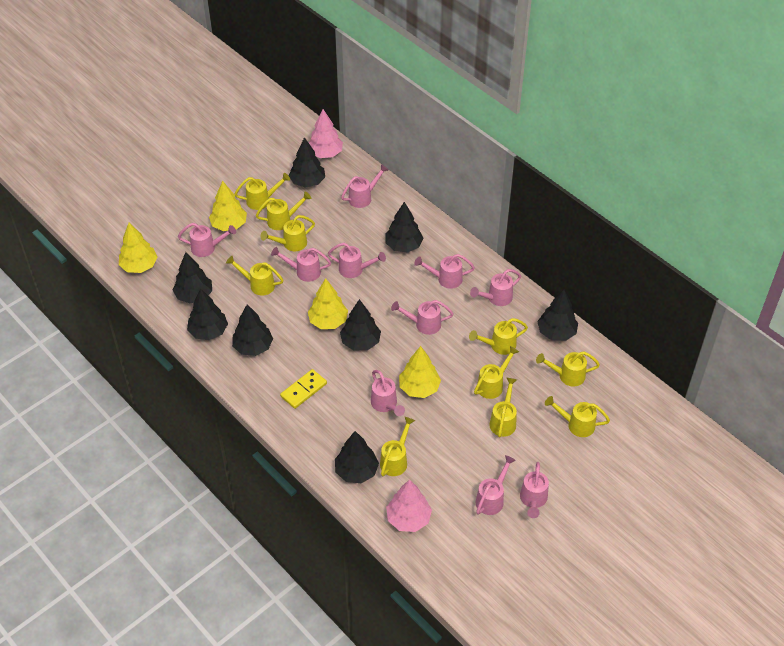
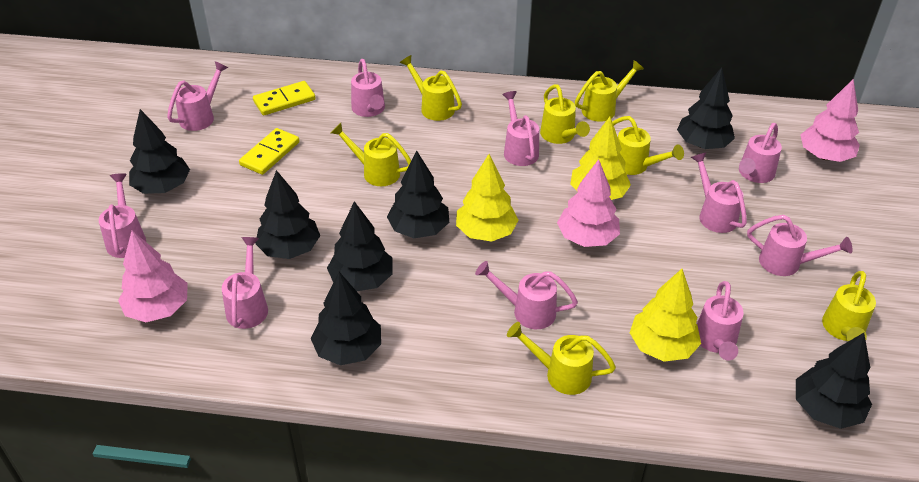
black tree: [173,252,212,303] [187,288,228,340] [232,304,273,356] [289,137,325,188] [335,431,379,483] [340,299,381,351] [385,202,423,253] [537,290,578,341] = 8 -> [129,109,190,194] [255,170,320,259] [311,272,381,365] [327,201,392,291] [387,151,449,238] [677,67,735,149] [796,333,872,429] = 7
pink tree: [309,109,343,158] [386,479,432,532] = 2 -> [118,230,188,322] [557,159,620,247] [800,78,860,162] = 3
yellow domino: [280,369,327,409] = 1 -> [239,128,300,175] [253,81,316,116] = 2
yellow tree: [119,223,158,273] [209,181,247,231] [308,278,348,329] [399,346,441,398] = 4 -> [456,154,518,242] [570,117,631,200] [630,269,701,362] = 3
yellow watering can: [226,256,284,295] [234,173,290,210] [256,191,311,230] [260,215,315,251] [380,417,415,476] [469,318,528,355] [474,346,519,399] [490,377,517,438] [536,351,600,387] [545,396,610,437] = 10 -> [331,123,411,186] [400,55,462,121] [507,322,616,395] [540,84,590,144] [575,60,644,122] [612,116,684,175] [822,271,876,341] = 7

